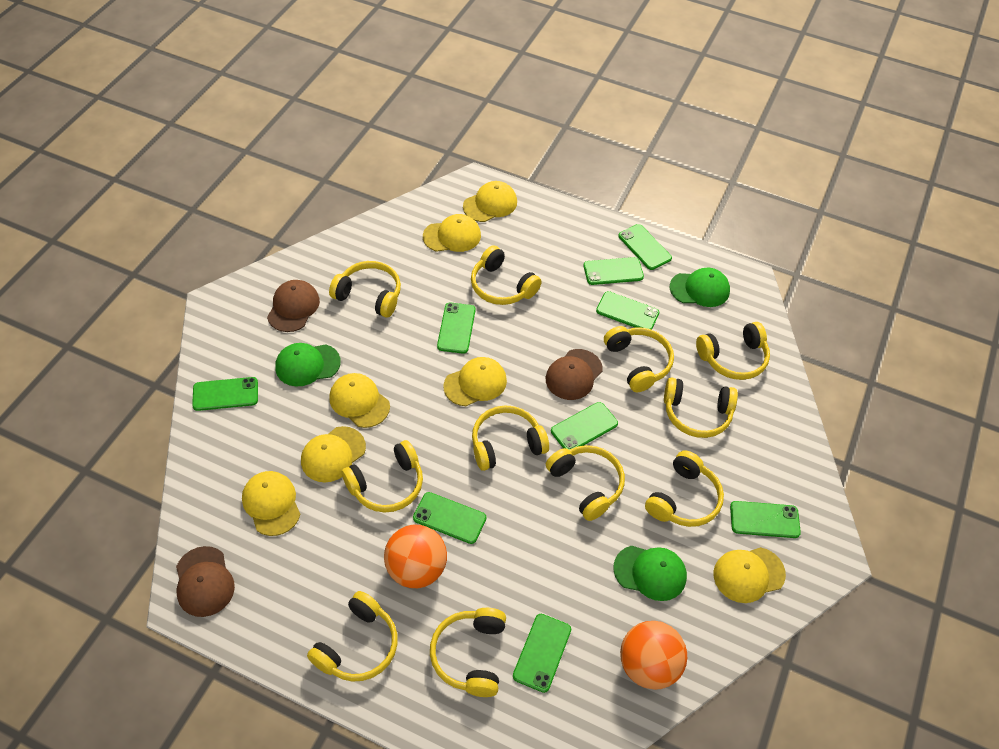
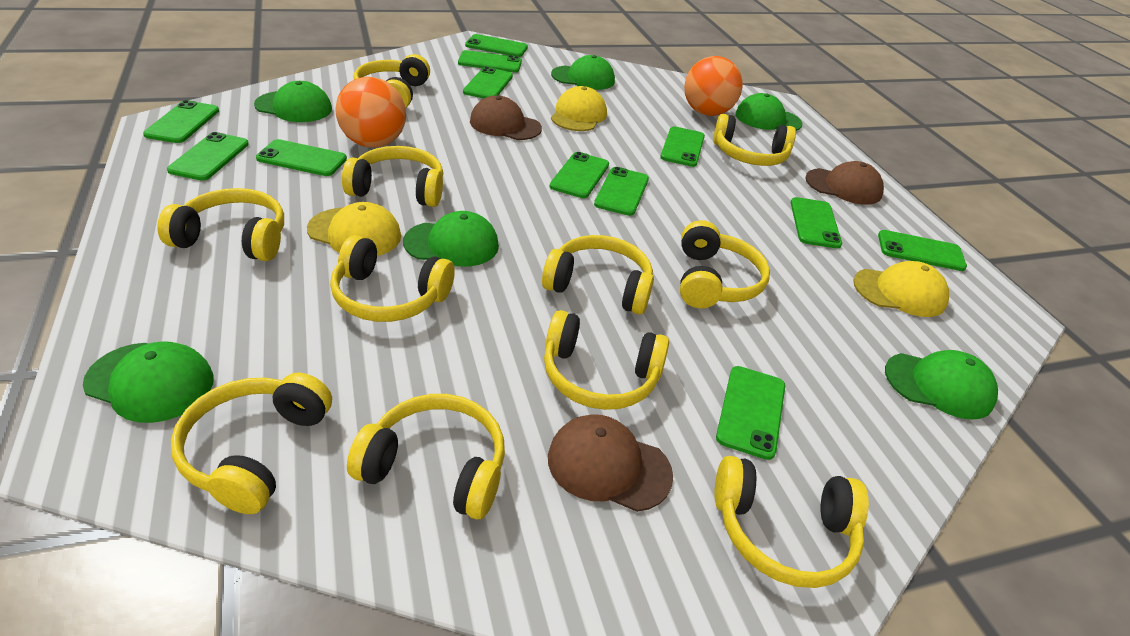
green cap: [275,343,341,387] [613,546,687,601] [670,268,730,307] = 3 -> [83,341,214,423] [254,81,332,122] [403,211,499,267] [551,55,615,90] [735,93,803,131] [885,350,998,420] = 6
green phone: [192,377,258,411] [413,492,486,544] [437,302,475,354] [513,614,571,693] [551,402,618,450] [584,257,644,285] [596,291,659,329] [618,224,672,270] [730,501,801,538] = 9 -> [143,100,219,143] [167,132,249,181] [256,139,347,176] [458,50,522,73] [463,67,513,99] [465,34,528,57] [550,152,609,198] [594,167,649,216] [660,126,705,167] [716,366,785,460] [791,197,842,249] [878,230,967,271] = 12
yellow cap: [242,471,300,536] [301,426,366,483] [329,373,390,428] [423,214,481,252] [443,357,507,406] [463,181,517,222] [713,547,786,603] = 7 -> [307,202,401,256] [551,86,607,131] [853,261,949,317] = 3

